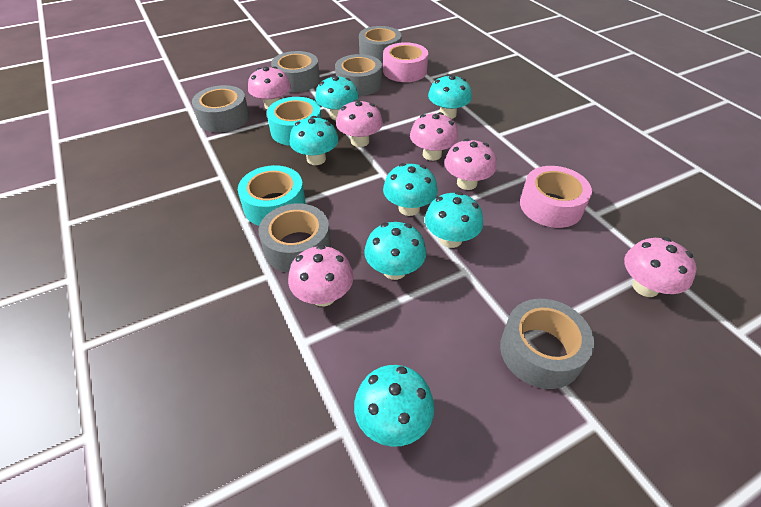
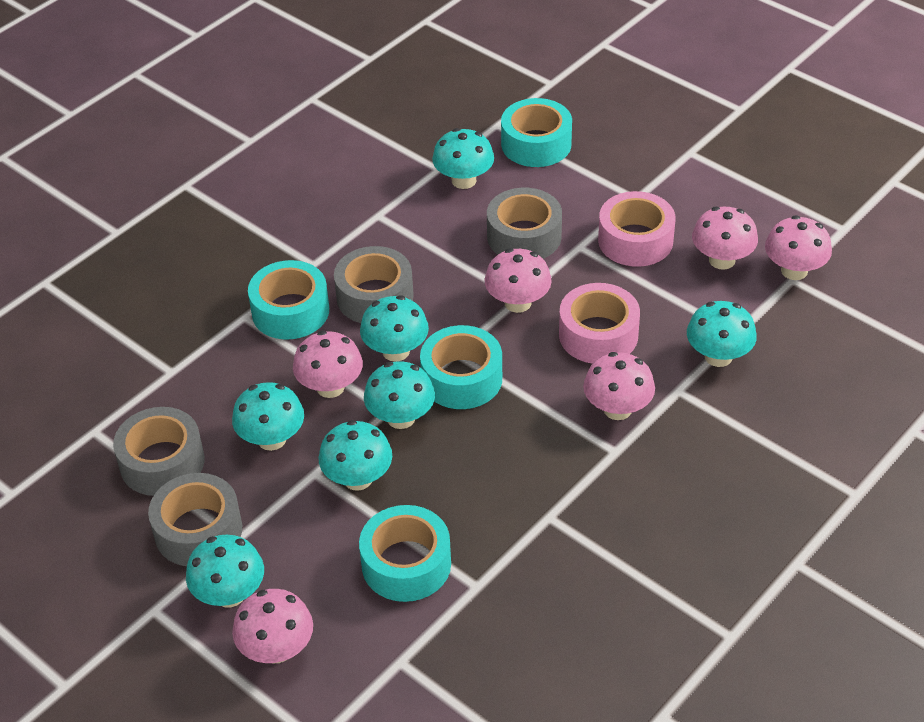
grey tape: [192,85,249,132] [259,203,331,273] [271,51,320,92] [335,54,382,96] [359,26,402,63] [500,299,594,389] = 6 -> [113,407,205,496] [148,473,242,566] [334,246,414,323] [487,188,562,259] = 4
turquoise tape: [238,165,306,226] [267,97,321,146] = 2 -> [248,260,329,339] [359,505,451,602] [420,325,502,409] [501,98,572,167] = 4

